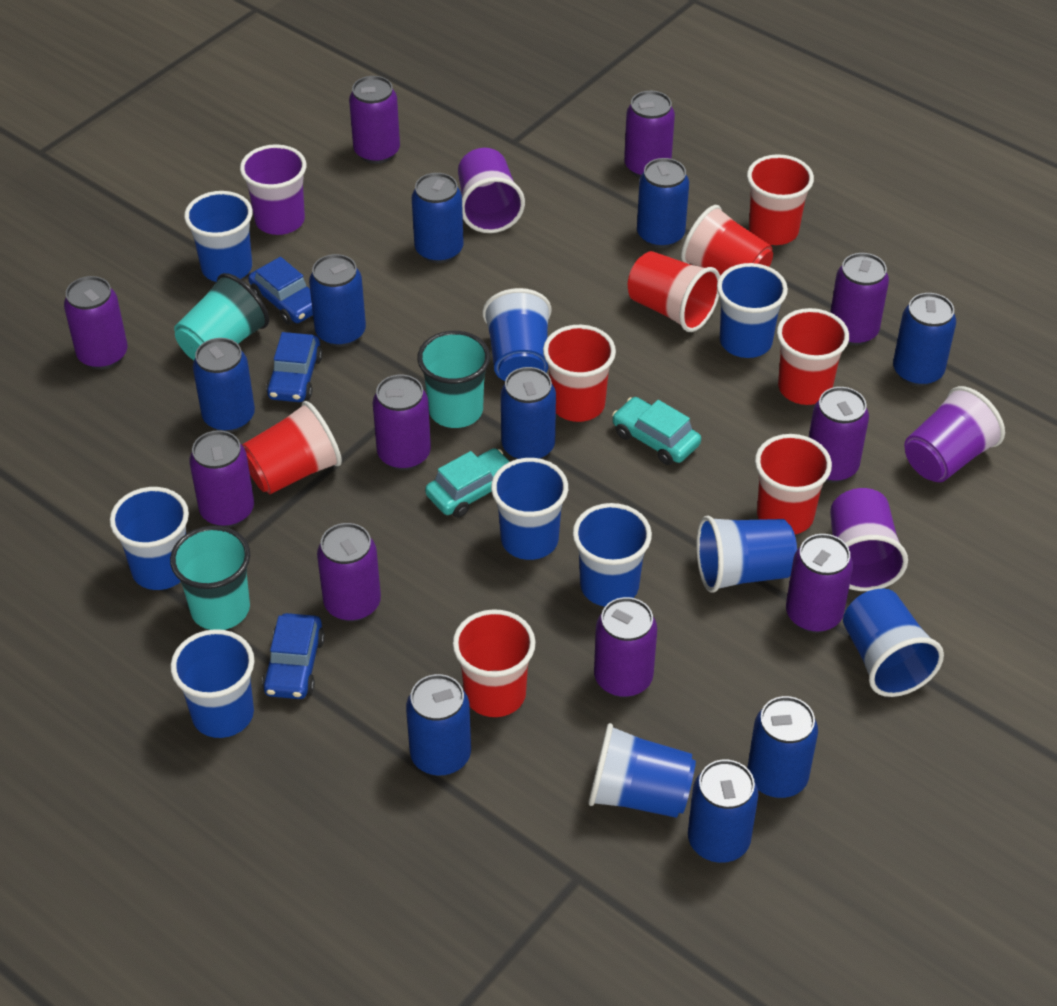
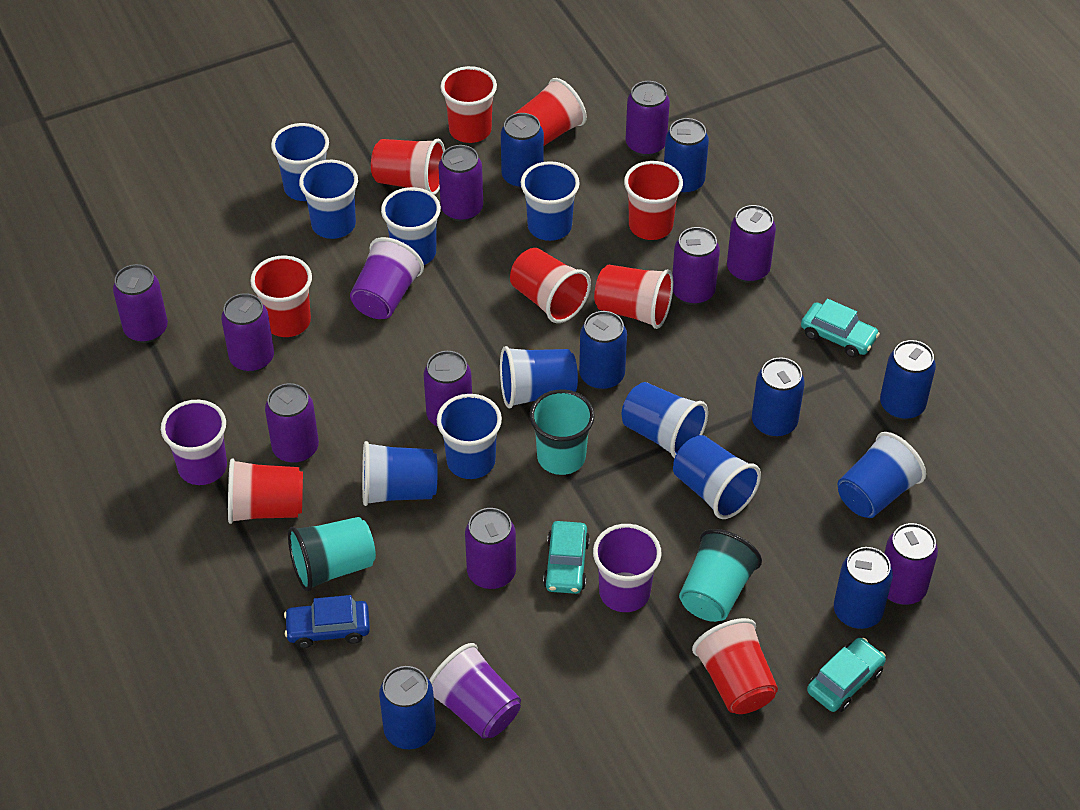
blue can: [193,338,255,433] [309,254,366,347] [406,674,471,776] [412,173,464,263] [501,367,556,459] [637,158,689,248] [688,759,758,863] [747,696,818,798] [893,293,956,387] = 9 -> [379,666,436,749] [501,113,544,189] [579,311,627,390] [664,118,709,195] [752,357,805,437] [834,547,893,629] [880,340,936,420] = 7
blue car: [248,257,313,325] [262,613,325,699] [266,332,323,402] = 3 -> [284,595,370,648] = 1
red cup: [242,401,342,494] [453,609,536,717] [543,325,616,422] [628,251,720,332] [681,205,773,275] [747,154,814,245] [755,434,832,534] [777,308,849,405] = 8 -> [228,458,303,524] [250,256,312,337] [371,139,445,195] [441,66,497,143] [510,248,591,323] [514,78,587,146] [594,265,673,329] [624,161,683,240] [692,618,778,714] = 9
turquoise car: [425,448,510,518] [612,397,701,465] = 2 -> [543,521,590,594] [801,299,880,357] [807,638,886,712] = 3

